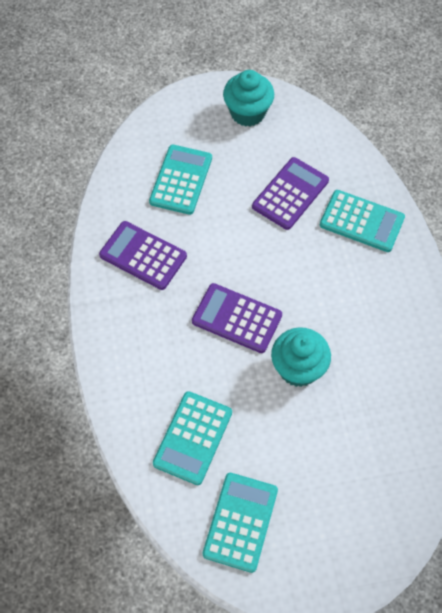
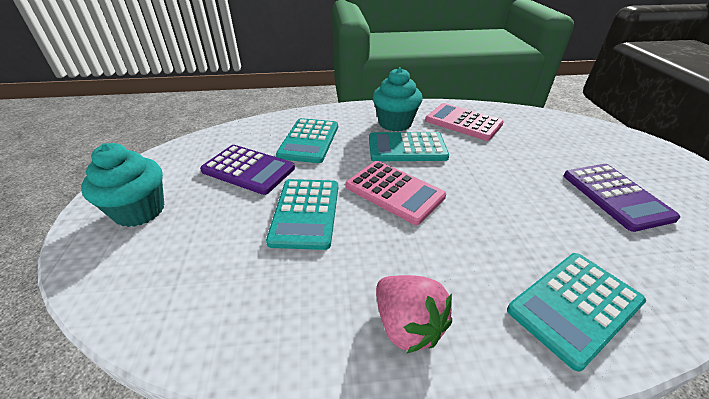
pink calculator: none = 0 -> [345,161,446,225] [425,103,504,141] = 2
pink strawberry: none = 0 -> [376,275,452,354] = 1
purple calculator: [99,221,187,290] [192,283,282,353] [252,157,329,230] = 3 -> [200,145,295,195] [563,164,680,232] = 2

